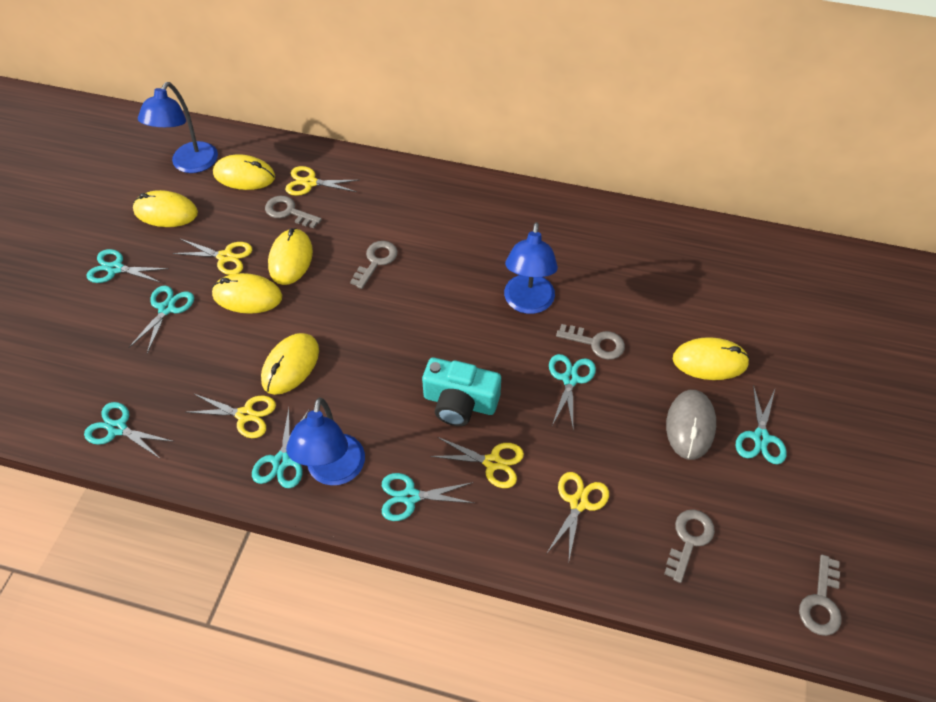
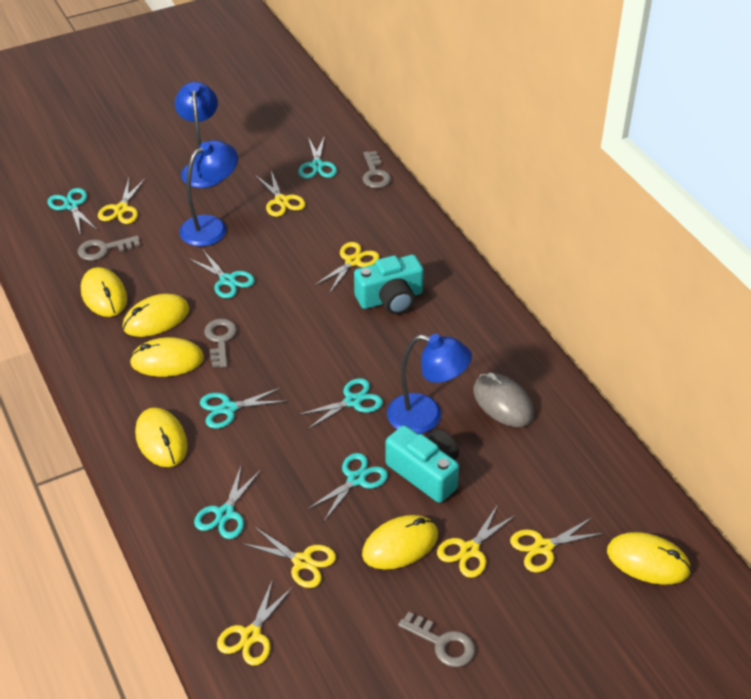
grey key: [265,196,322,228] [350,241,398,289] [556,324,625,360] [664,509,715,583] [799,555,842,636] = 5 -> [78,236,140,261] [204,319,237,368] [362,151,391,188] [398,612,475,667] = 4
turquoise camera: [422,358,501,426] = 1 -> [354,255,424,315] [385,425,459,503] = 2
yellow scissors: [173,239,252,275] [187,393,276,438] [285,166,359,196] [430,437,524,488] [547,472,609,560] = 5 -> [98,178,145,224] [217,579,293,666] [242,526,336,588] [255,171,306,217] [315,242,380,294] [437,505,516,578] [510,517,605,573] = 7

